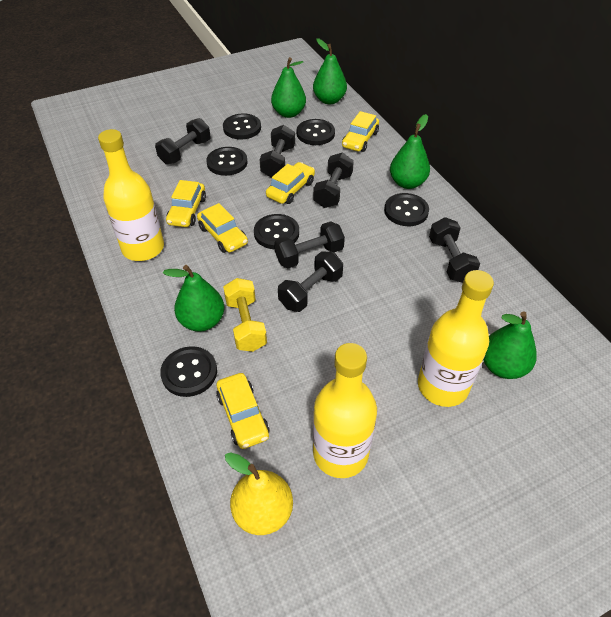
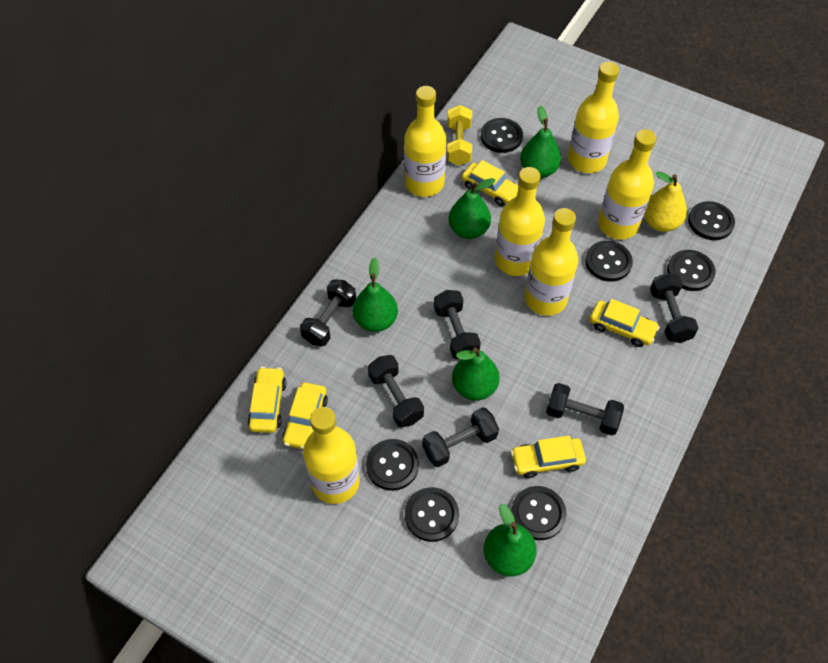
black button: [160,346,217,397] [206,147,247,176] [223,113,261,139] [254,214,299,249] [297,119,335,145] [384,193,429,226] = 6 -> [366,439,419,491] [405,487,459,542] [481,118,523,153] [511,486,567,540] [585,241,633,282] [667,250,716,291] [688,201,735,240] = 7
yellow bottle: [98,129,164,261] [313,343,377,478] [418,270,494,407] = 3 -> [303,407,360,504] [404,86,446,197] [495,167,545,276] [525,208,578,316] [568,62,619,173] [598,129,657,240] = 6

